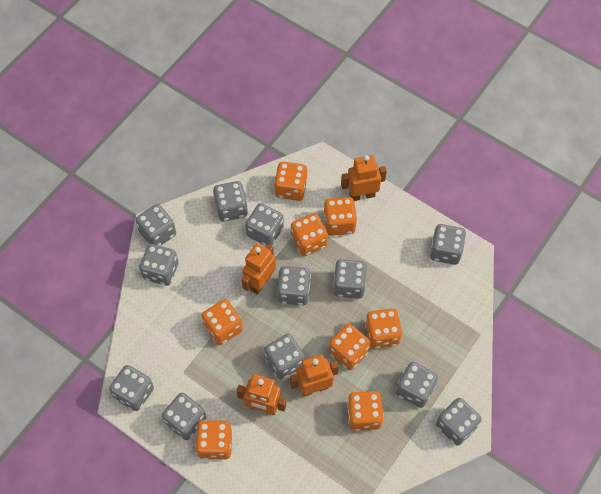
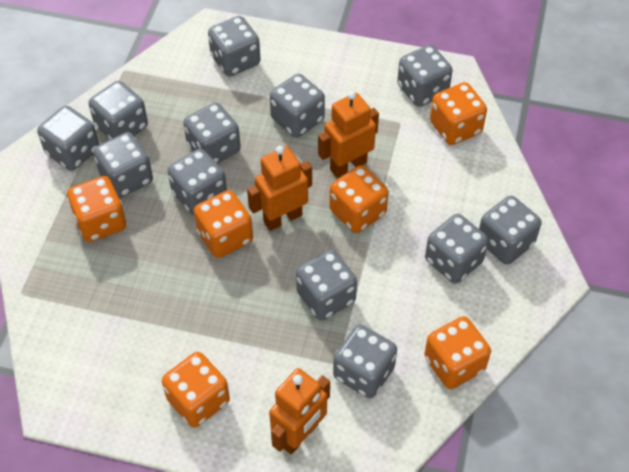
orange dice: [196,420,233,460] [202,299,243,345] [274,162,307,201] [291,213,328,256] [324,197,357,236] [329,324,370,370] [347,391,384,431] [365,308,402,349] = 8 -> [67,176,126,242] [162,352,230,428] [194,190,253,258] [329,165,389,233] [424,316,491,389] [430,82,487,145] = 6
orange robot: [237,374,286,415] [241,243,276,294] [290,354,339,397] [341,155,387,201] = 4 -> [247,146,312,231] [269,368,330,455] [318,91,379,178] = 3

